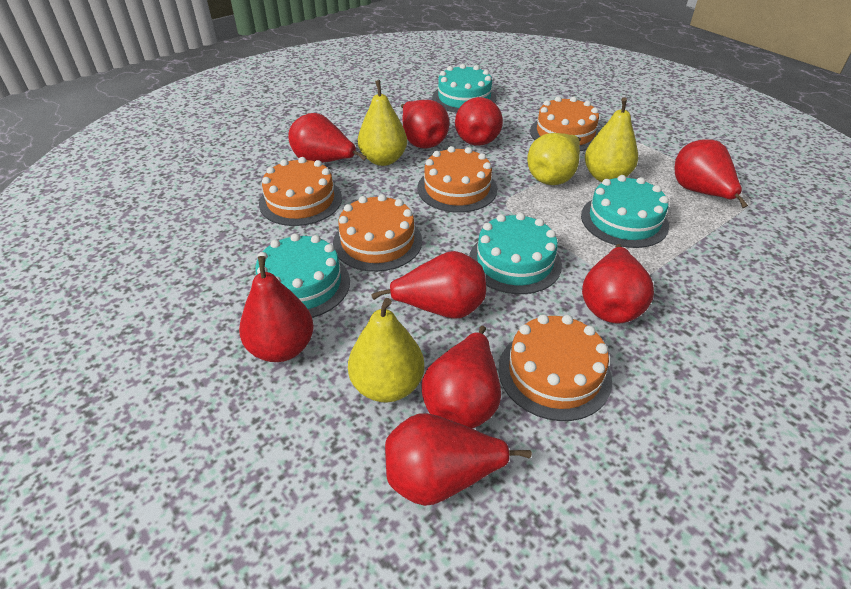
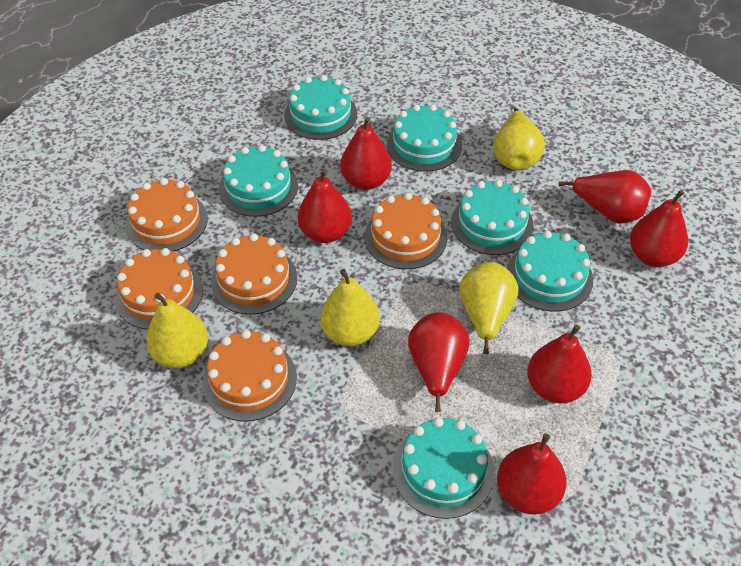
red pear: [239,256,314,362] [288,113,367,163] [371,251,486,319] [385,413,532,506] [401,100,449,148] [422,326,501,428] [455,97,503,146] [582,244,654,324] [674,139,748,208] = 9 -> [298,169,352,243] [340,117,392,190] [408,312,469,412] [497,433,567,515] [527,325,592,403] [559,170,651,224] [630,190,688,267] = 7
turquoise cake: [255,233,350,318] [432,64,496,113] [469,213,562,294] [581,175,669,248] = 4 -> [219,145,298,217] [284,75,357,140] [387,104,462,172] [393,417,494,519] [451,180,534,255] [507,231,593,312] = 6

